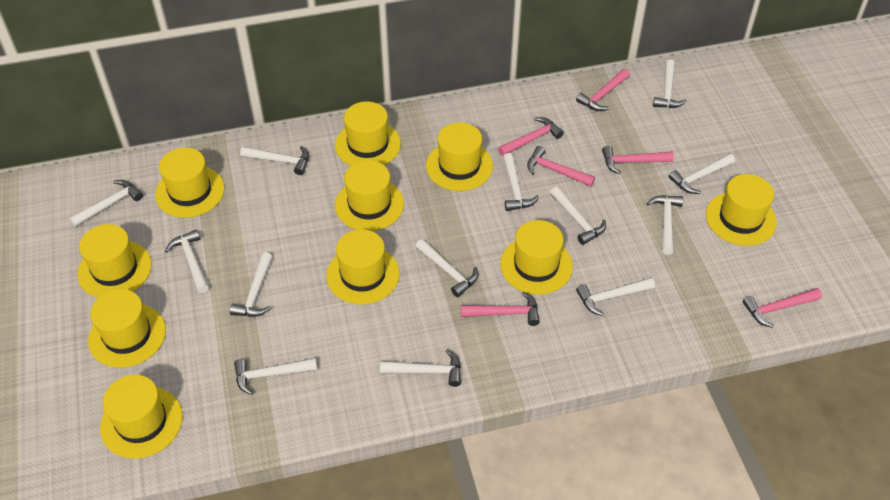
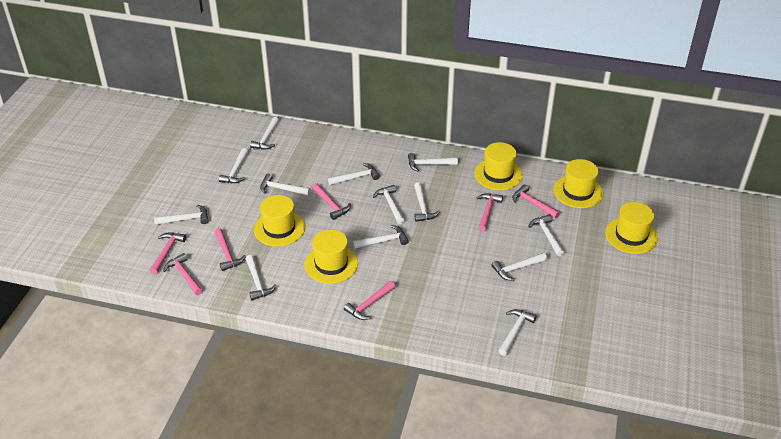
pink hammer: [461,291,540,326] [498,117,564,156] [527,146,595,187] [576,69,630,111] [602,146,674,174] [743,288,822,328] = 6 -> [150,233,186,274] [163,253,203,295] [214,228,246,271] [312,183,351,220] [344,281,396,320] [476,193,503,232] [512,184,560,218] = 7
yellow hat: [77,224,152,298] [88,289,166,368] [100,375,183,459] [155,148,224,218] [326,229,400,305] [335,101,401,166] [335,160,404,231] [426,122,493,191] [500,220,573,295] [706,174,777,246] = 10 -> [254,195,305,247] [305,230,358,284] [474,142,523,190] [553,159,603,208] [605,202,658,254] = 5

